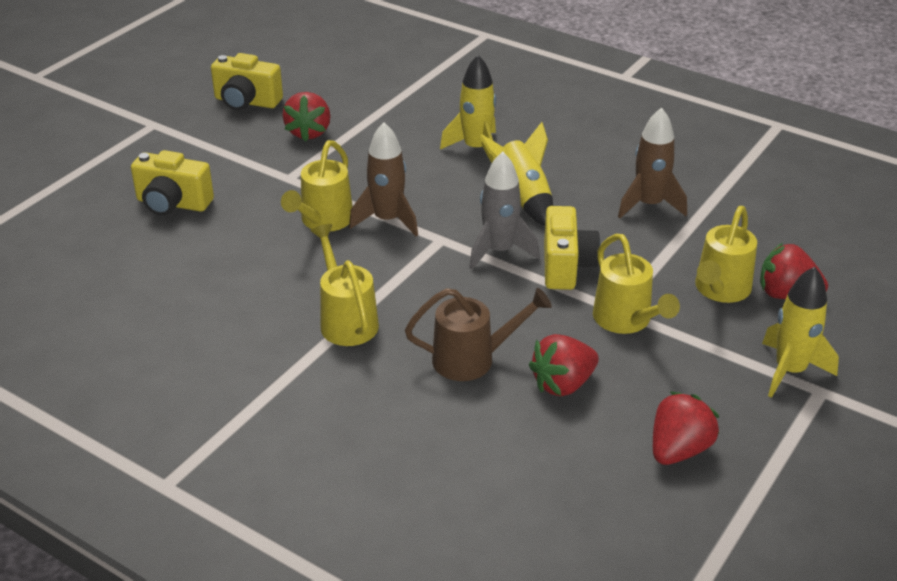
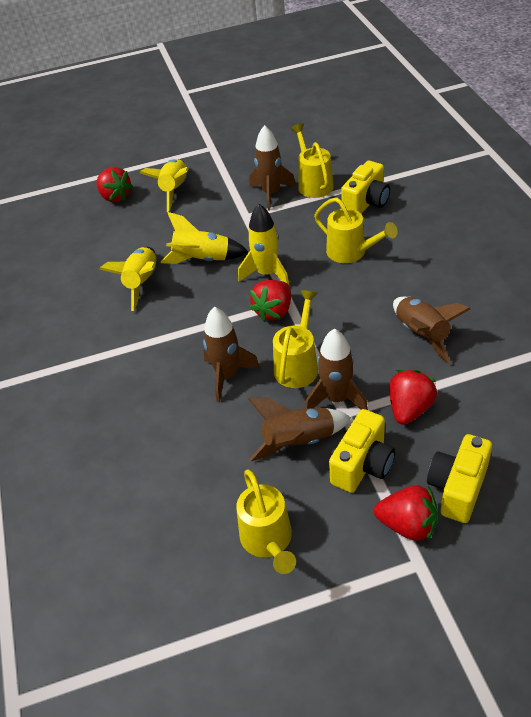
brown rocket: [349,122,418,236] [618,107,687,218] = 2 -> [203,307,260,403] [248,397,351,461] [250,125,296,210] [305,328,368,410] [393,297,471,364] = 5
brown watering can: [405,288,552,381] = 1 -> none = 0
grey rocket: [469,152,540,270] = 1 -> none = 0
yellow rocket: [440,55,496,163] [480,122,553,226] [762,267,839,398] = 3 -> [99,247,156,311] [140,159,188,212] [161,212,248,264] [238,204,290,286] = 4

